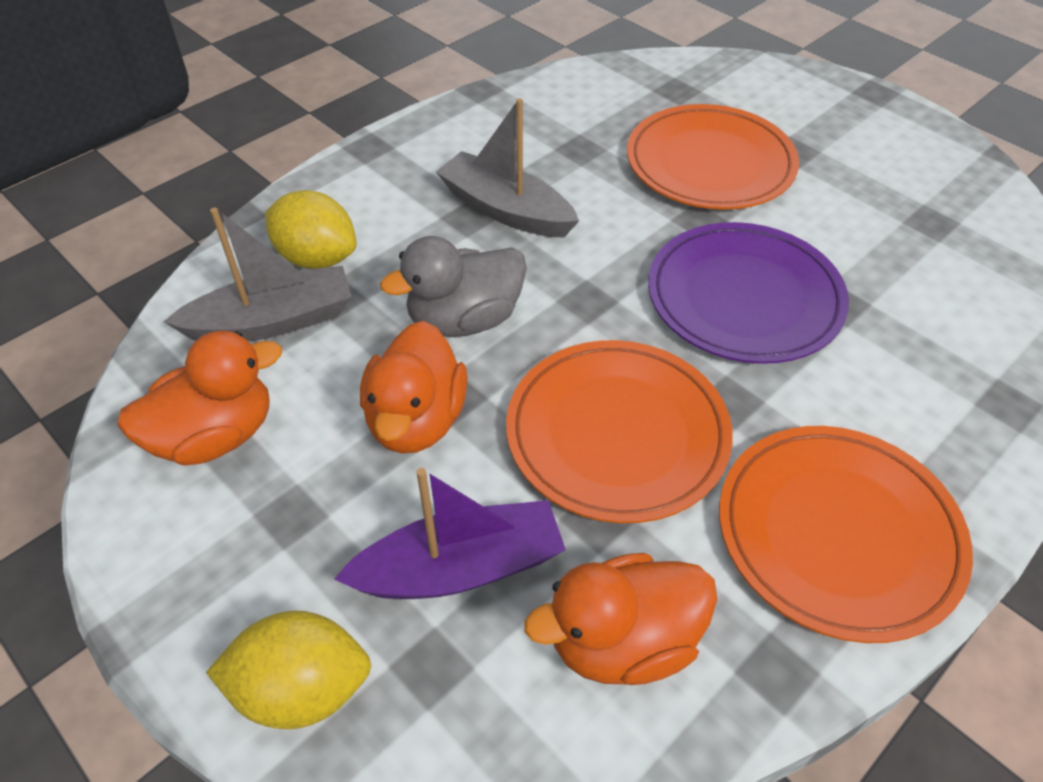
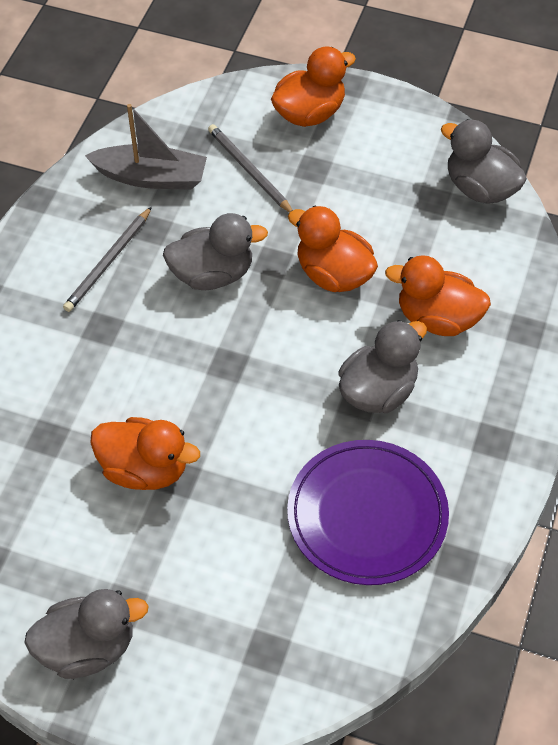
grey boat: [164,207,352,341] [436,98,579,238] = 2 -> [85,104,207,190] = 1
grey duck: [380,236,527,337] = 1 -> [24,589,148,679] [163,213,268,290] [339,320,427,413] [441,119,527,204] = 4
grey pencil: none = 0 -> [63,207,152,312] [208,124,293,212] = 2
orange duck: [117,331,282,466] [360,321,468,454] [525,553,717,685] = 3 -> [90,417,200,490] [271,46,356,127] [288,206,378,292] [385,255,491,336] = 4
orange plate: [506,340,733,523] [627,104,799,210] [719,426,973,643] = 3 -> none = 0
purple boat: [334,468,566,599] = 1 -> none = 0
yellow lemon: [206,611,371,729] [265,190,356,269] = 2 -> none = 0

